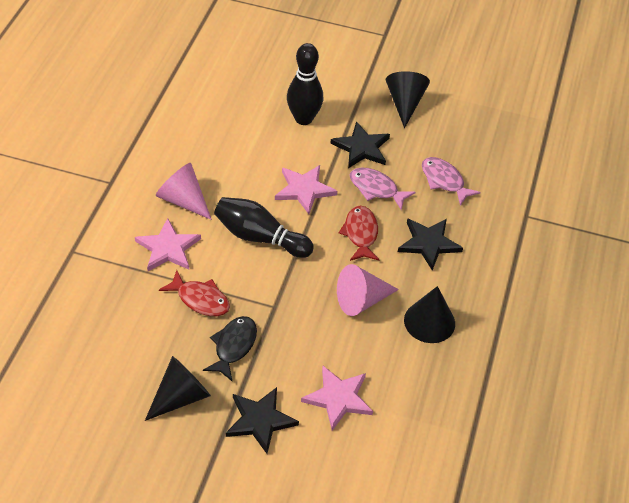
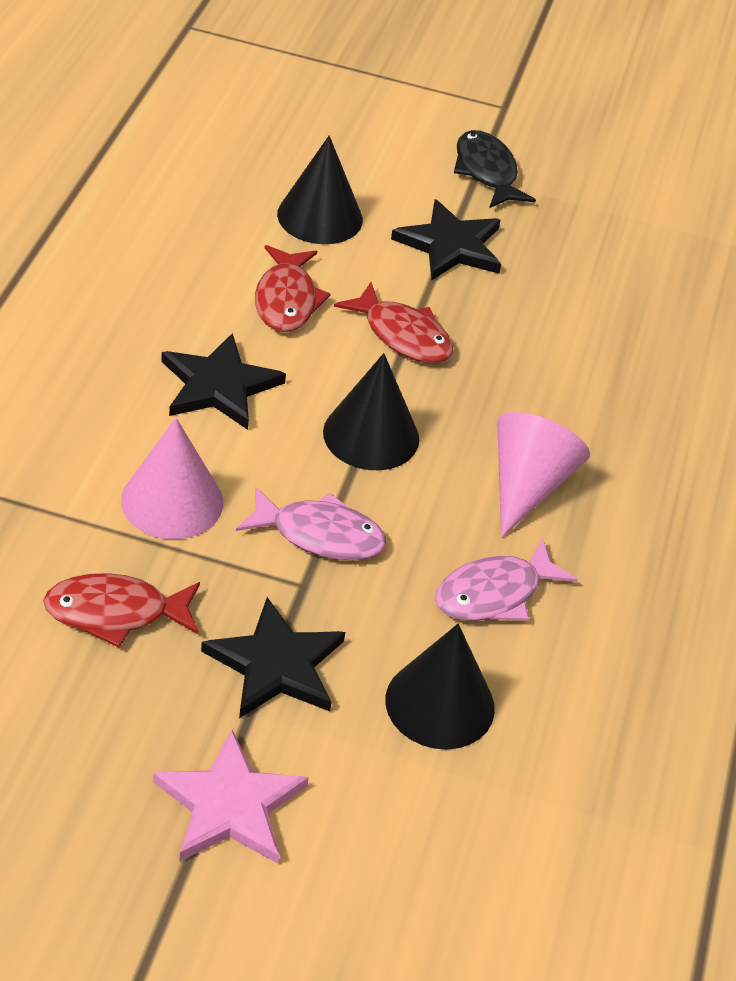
black bowling pin: [214,197,314,258] [287,43,323,125] = 2 -> none = 0
pink star: [135,218,201,271] [275,165,337,214] [301,366,373,431] = 3 -> [153,730,309,864] = 1
red fish: [159,270,230,317] [339,206,380,261] = 2 -> [43,573,200,647] [255,245,330,332] [334,282,453,363] = 3

